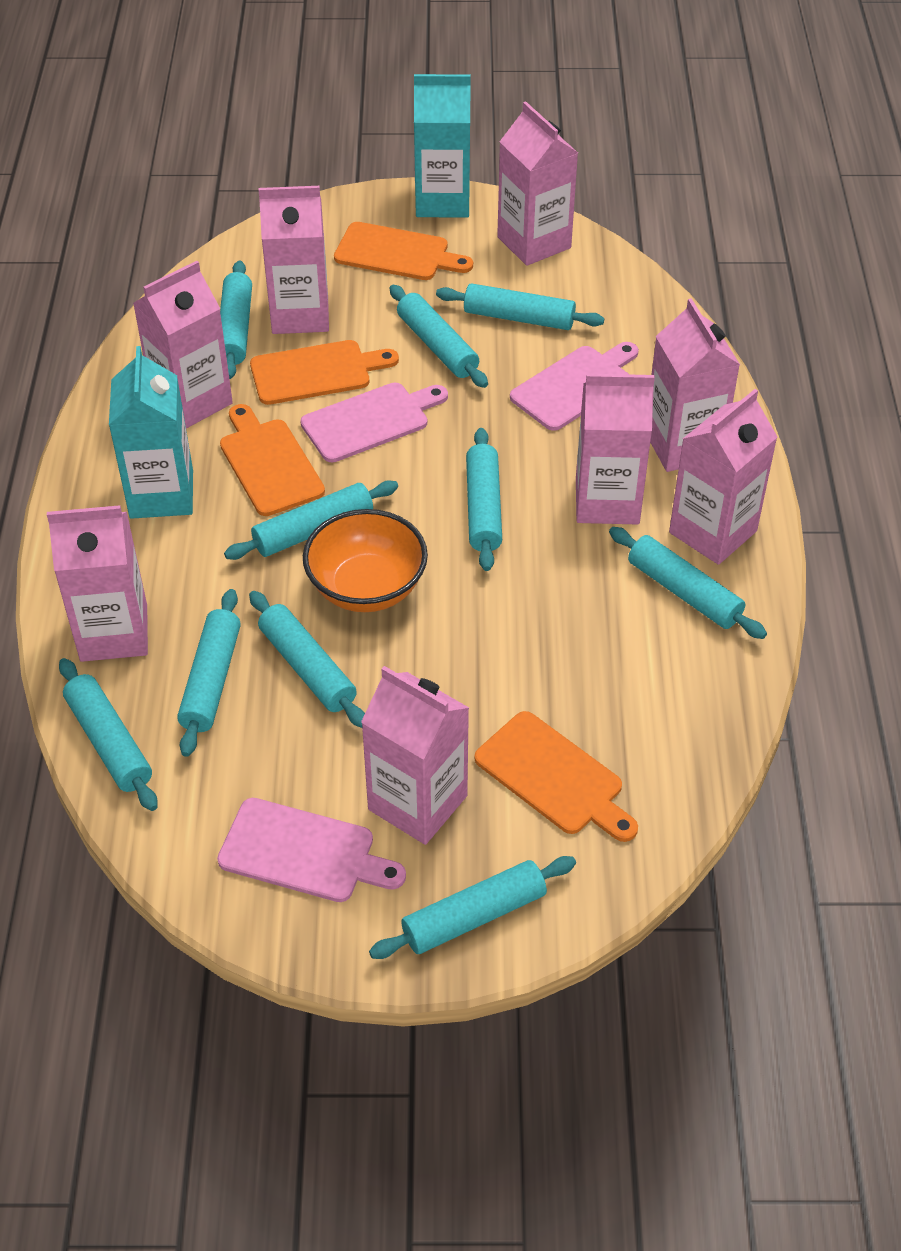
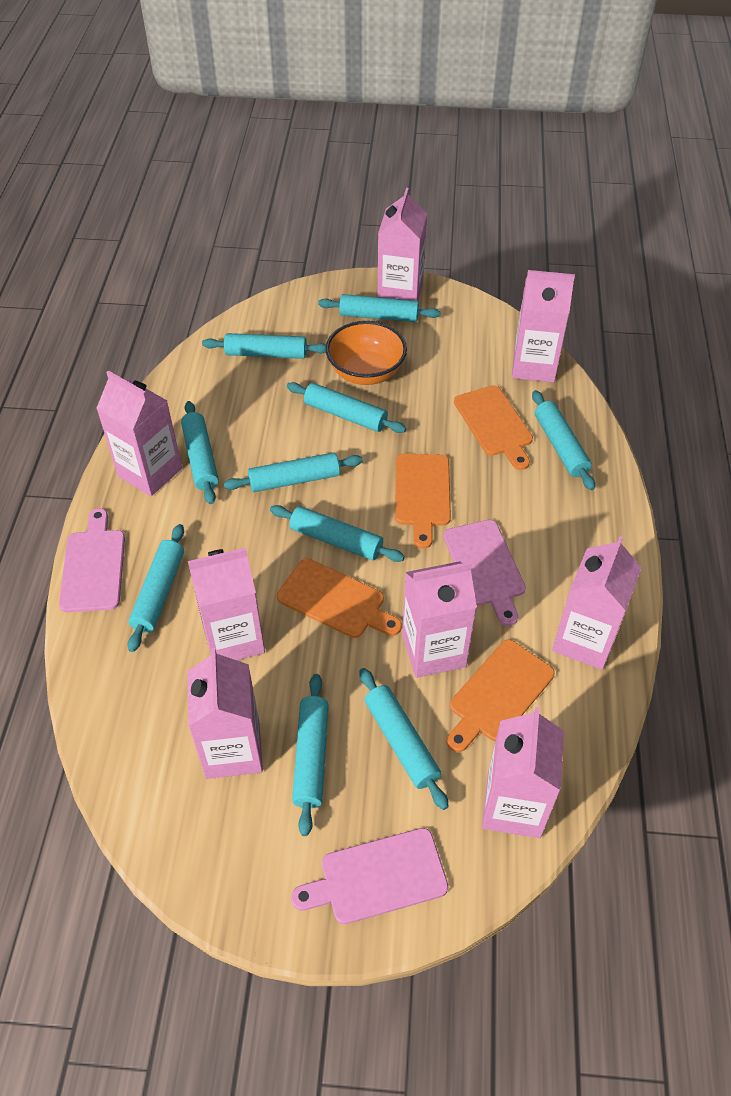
turquoise carton: [109,346,193,519] [414,74,471,218] = 2 -> none = 0

